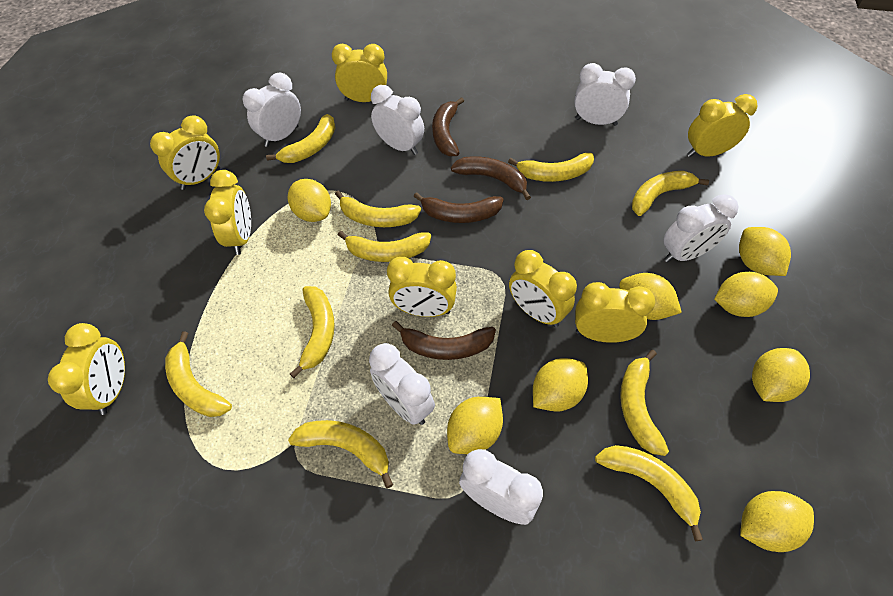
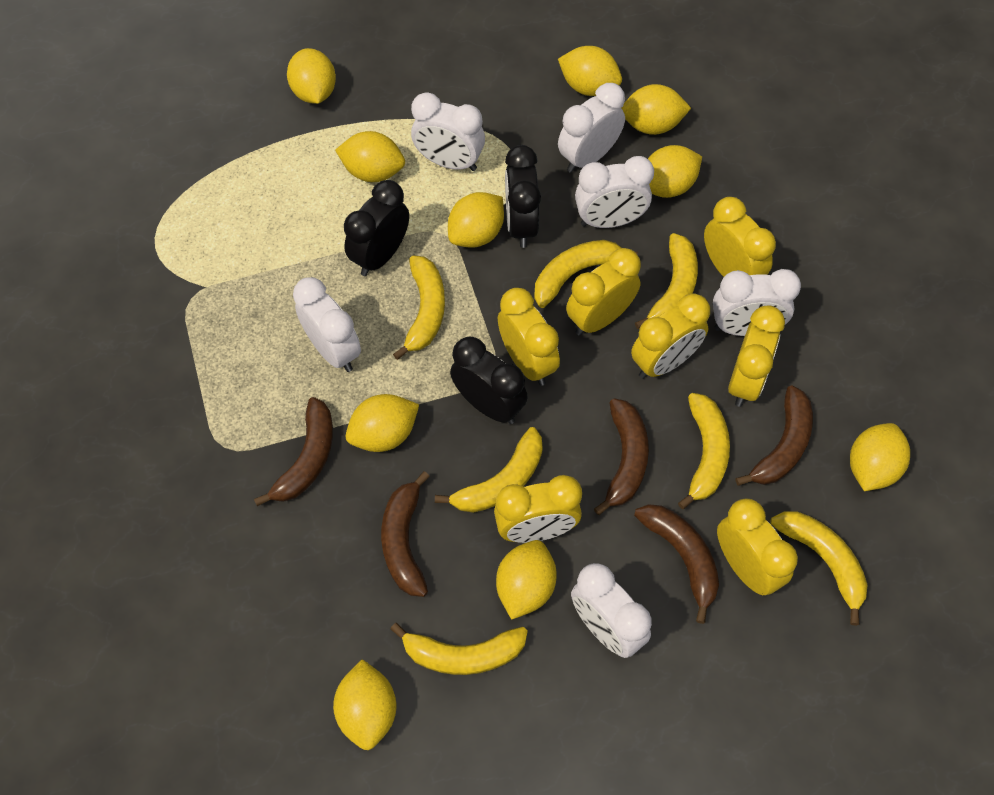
black clock: none = 0 -> [344,180,409,276] [450,336,528,424] [505,145,541,248] = 3
brown banana: [392,321,496,360] [414,192,504,223] [432,97,464,156] [451,156,531,200] = 4 -> [254,397,333,506] [381,471,430,597] [594,398,649,515] [634,504,719,624] [735,385,813,486] = 5
yellow banana: [165,331,232,417] [266,114,335,163] [288,420,393,488] [290,286,335,378] [335,190,421,227] [338,231,431,262] [508,153,594,182] [595,445,703,541] [620,350,669,456] [632,171,709,216] = 10 -> [391,623,528,675] [393,255,445,360] [435,427,543,513] [534,240,638,308] [635,233,698,329] [678,393,730,509] [770,511,868,626] = 7
yellow clock: [48,323,125,415] [150,115,220,190] [204,170,251,255] [332,44,387,102] [387,257,457,317] [509,250,577,327] [575,282,655,343] [687,94,757,157] = 8 -> [494,475,582,543] [498,288,560,386] [566,248,641,336] [631,294,710,379] [704,197,776,277] [717,498,798,595] [728,306,785,407] = 7
yellow lemon: [288,179,331,222] [447,397,503,454] [533,358,588,412] [619,273,682,320] [714,272,778,317] [739,227,791,276] [740,491,814,552] [752,348,810,402] = 8 -> [287,48,336,104] [333,659,396,750] [335,131,405,182] [346,394,419,452] [448,192,504,248] [496,540,557,620] [558,46,622,96] [622,84,691,135] [648,145,702,198] [850,423,910,491] = 10

